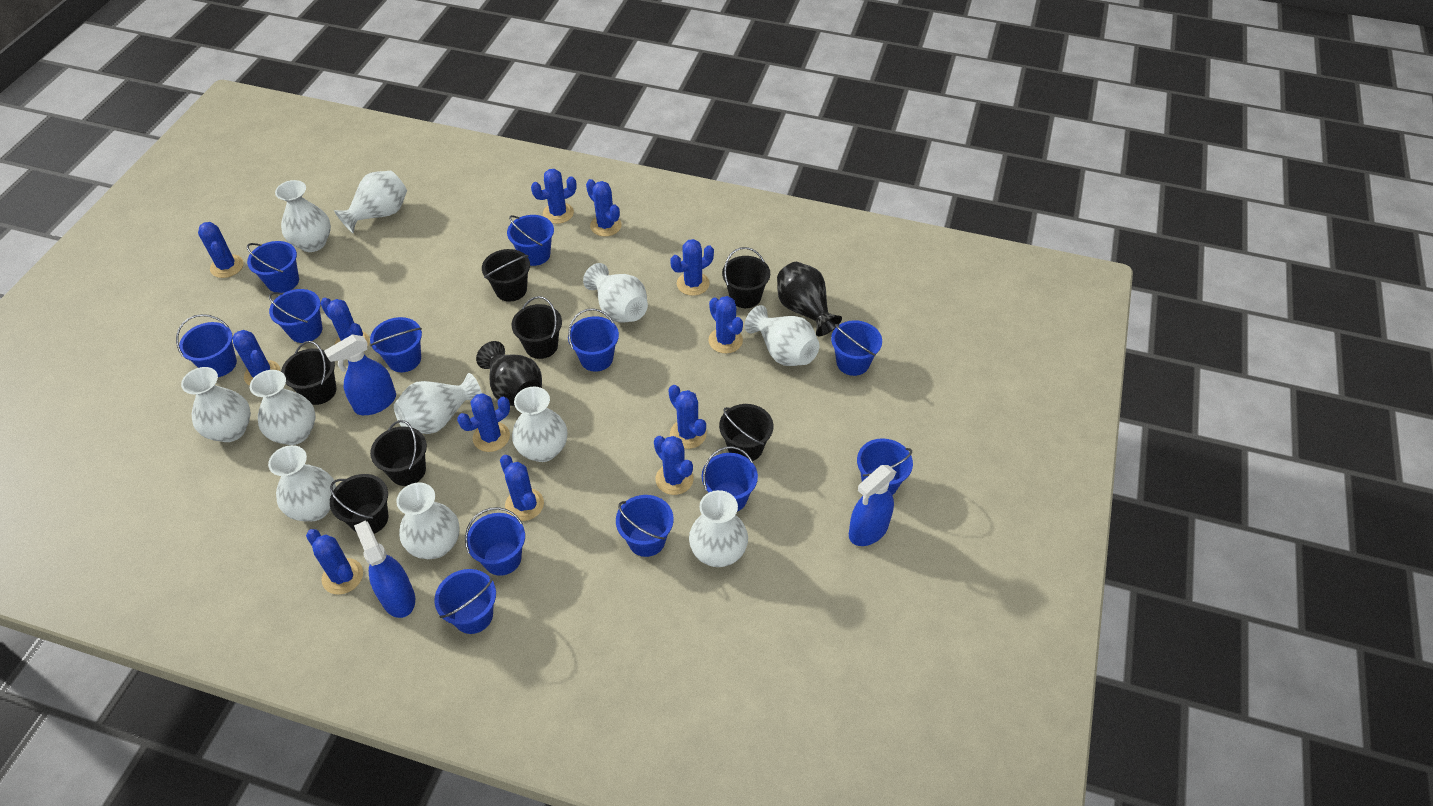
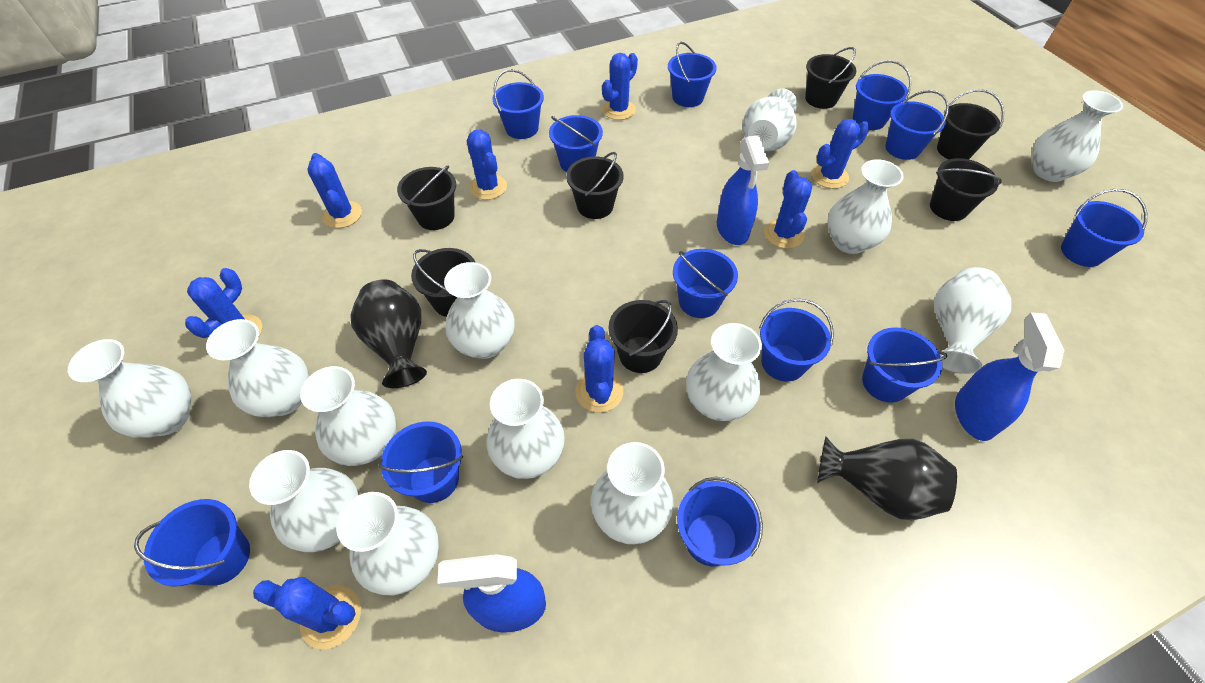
blue cactus: [198,222,244,278] [233,330,280,386] [306,529,363,595] [320,298,370,347] [457,393,510,452] [500,455,544,521] [531,169,577,224] [586,179,622,236] [654,436,693,495] [669,385,707,449] [670,239,714,296] [708,296,743,353] = 12 -> [185,268,262,338] [253,577,361,649] [307,153,362,228] [466,130,507,200] [575,325,623,413] [602,53,638,120] [764,170,812,249] [811,119,869,189] = 8
white vase: [181,367,251,442] [250,370,315,445] [268,445,336,521] [275,180,331,252] [334,171,407,234] [394,373,482,434] [396,482,460,559] [512,387,567,462] [583,263,648,323] [689,490,748,567] [745,305,820,366] = 11 -> [68,339,191,438] [206,319,309,417] [249,450,359,552] [300,366,396,466] [336,492,439,595] [444,262,515,359] [487,379,565,479] [591,442,674,544] [686,323,762,421] [742,89,797,151] [828,159,904,254] [934,267,1011,374] [1033,90,1123,182] = 13

